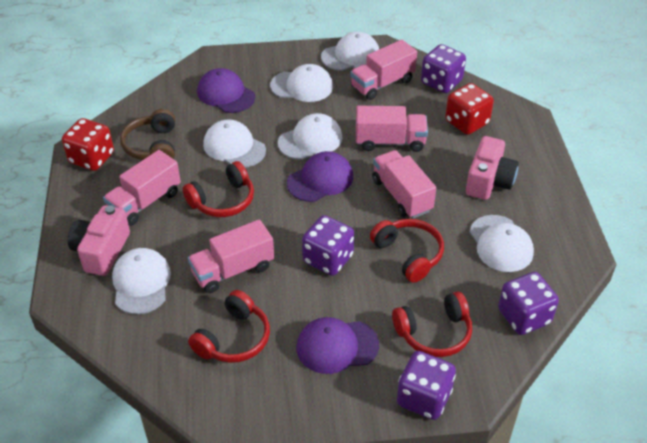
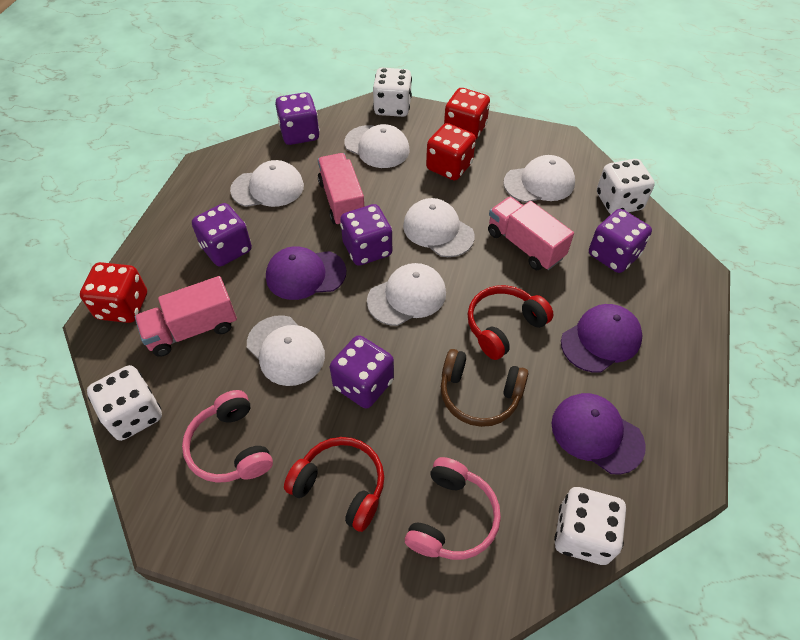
pink camera: [68,205,130,276] [466,136,519,200] = 2 -> none = 0
pink headphones: none = 0 -> [182,390,273,483] [405,457,501,560] = 2
pink truck: [103,150,181,226] [188,219,274,293] [350,40,417,100] [356,106,428,152] [372,150,436,219] = 5 -> [135,276,237,357] [318,153,364,226] [488,197,574,270] = 3
purple dice: [302,215,354,276] [397,351,456,420] [421,44,466,93] [498,272,559,335] = 4 -> [192,203,252,267] [275,92,320,145] [330,335,394,409] [340,204,392,266] [589,209,652,273] = 5
red dice: [62,118,114,171] [445,83,494,135] = 2 -> [80,262,147,323] [426,123,476,180] [444,88,490,140] = 3
red headphones: [183,161,254,217] [188,290,270,363] [370,219,444,283] [392,292,472,357] = 4 -> [284,437,384,532] [467,285,554,360] = 2
white dice: none = 0 -> [87,365,162,441] [373,68,412,117] [554,487,626,565] [597,159,655,214] = 4

